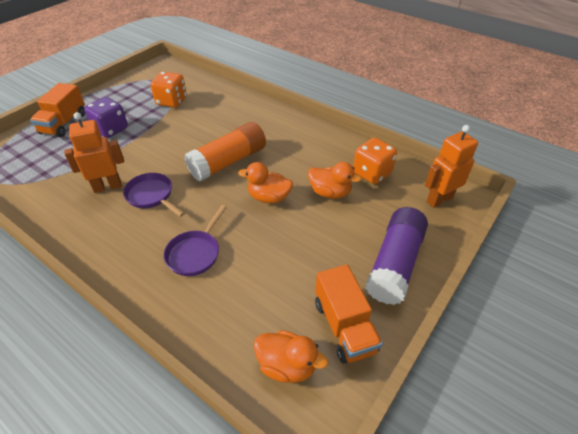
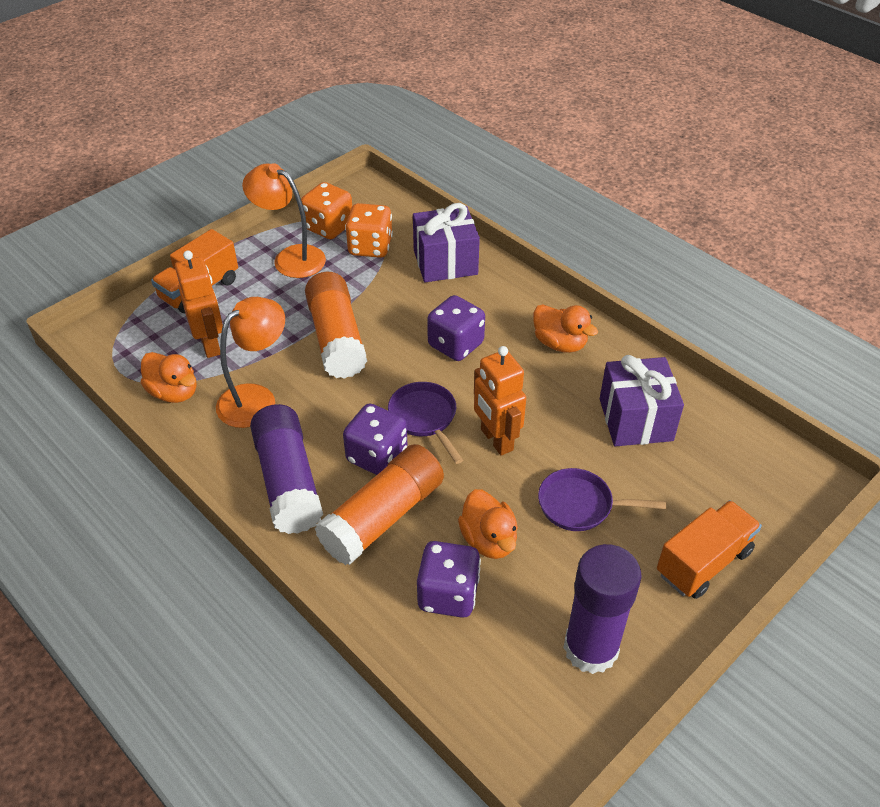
orange glue stick: [184,122,266,182] = 1 -> [305,272,367,379] [315,444,444,565] = 2
orange lamp: none = 0 -> [216,297,285,428] [242,163,326,278] = 2
purple dice: [84,97,128,138] = 1 -> [343,403,407,475] [417,541,481,618] [427,295,485,361] = 3
purple gift: none = 0 -> [413,203,480,282] [600,355,684,446] = 2
purple glue stick: [366,207,428,305] = 1 -> [250,404,323,534] [563,544,642,674] = 2

